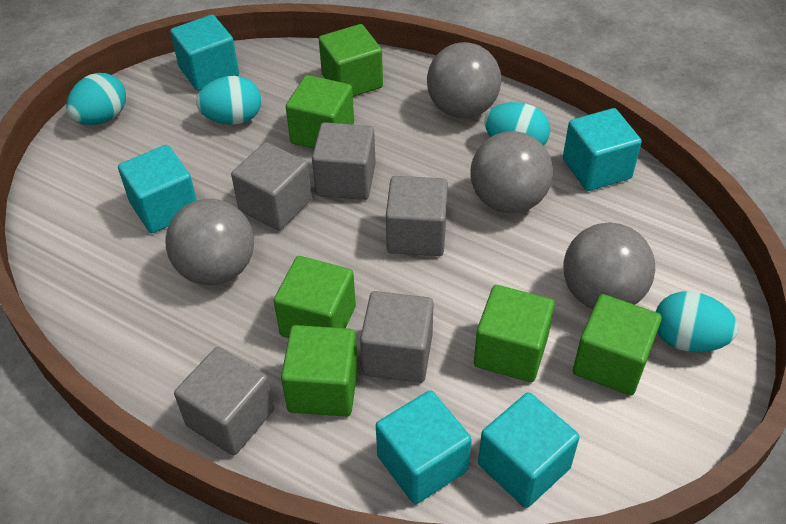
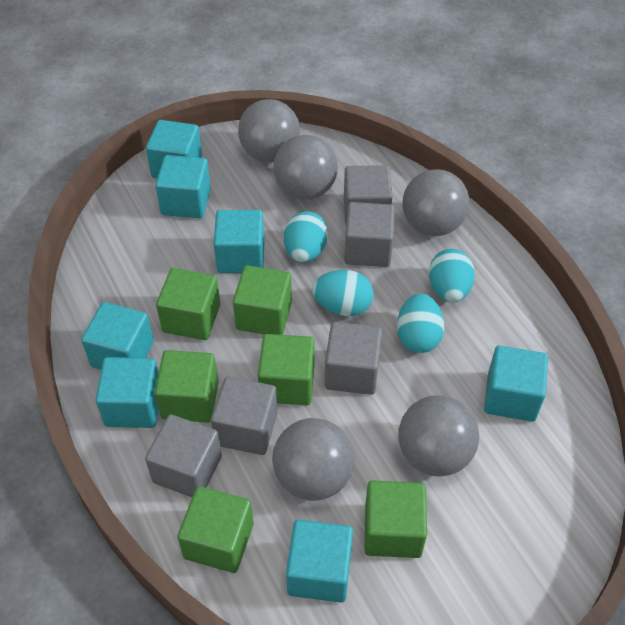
grey ball: [166,199,254,285] [427,42,501,118] [470,131,553,213] [564,222,655,309] = 4 -> [238,99,300,162] [272,418,354,501] [273,135,338,200] [399,395,479,476] [402,169,469,236] = 5
turquoise cube: [118,145,197,233] [170,15,239,91] [376,390,472,504] [478,392,579,508] [563,108,642,191] = 5 -> [81,302,154,370] [95,357,159,428] [146,120,202,178] [155,155,211,218] [213,210,265,273] [286,520,353,603] [484,345,548,422] = 7

